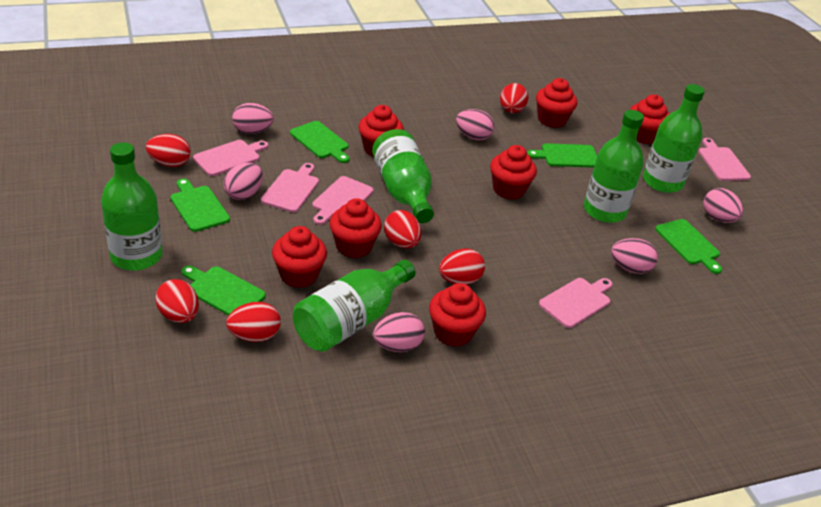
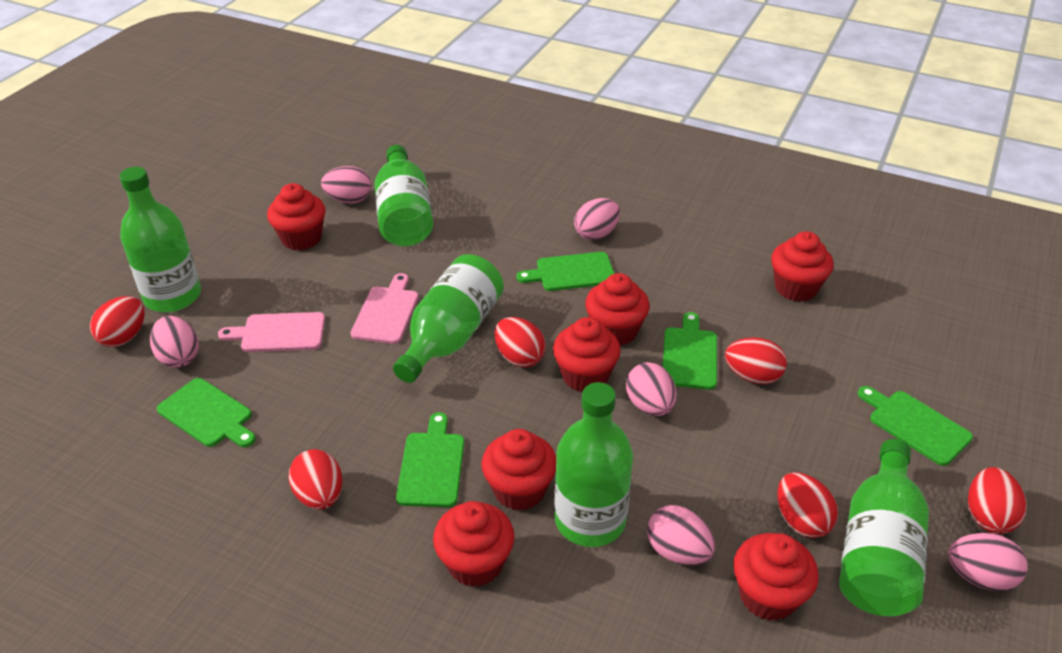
pink cutting board: [193,140,268,176] [261,163,319,213] [312,176,373,225] [539,278,612,328] [698,138,751,181] = 5 -> [218,312,325,352] [351,273,419,344] = 2

